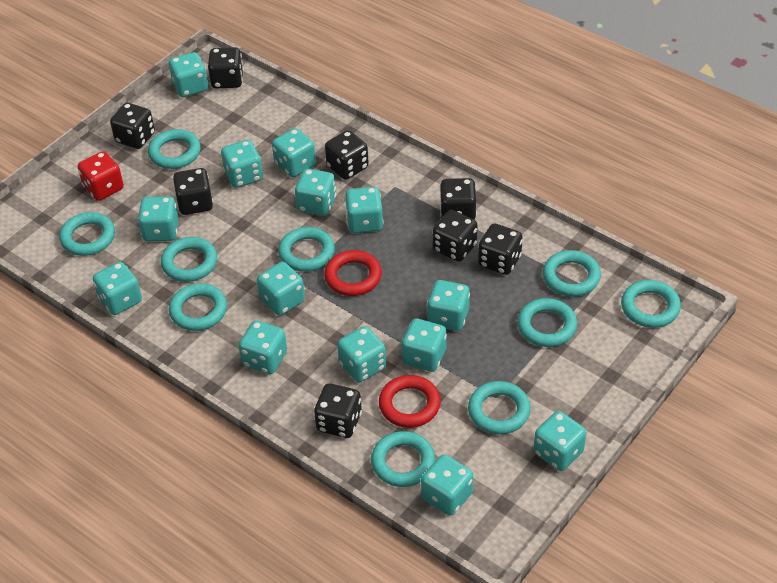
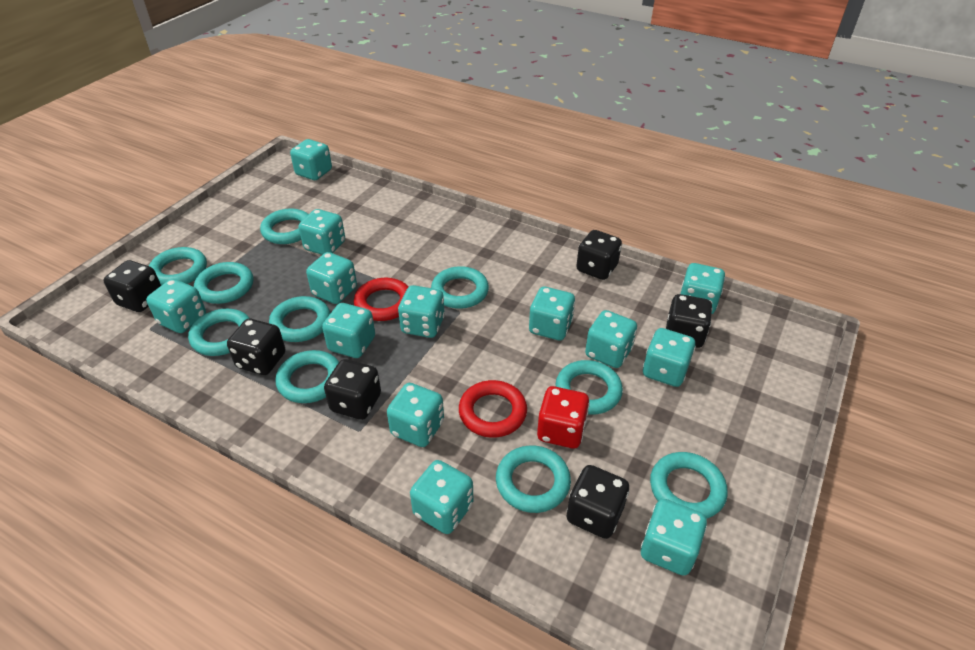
black dice: [110,103,155,149] [173,168,213,215] [208,47,243,88] [314,383,362,438] [325,130,369,180] [433,210,477,262] [440,178,476,220] [478,223,523,275] = 8 -> [103,260,161,312] [227,319,285,375] [324,359,381,420] [566,465,629,539] [576,230,622,280] [666,294,712,348] = 6
turquoise dice: [93,262,142,315] [138,196,179,241] [169,52,208,97] [221,140,263,188] [239,320,287,374] [257,262,305,316] [272,128,316,177] [295,169,336,216] [337,326,386,382] [345,187,384,233] [401,318,447,372] [421,455,473,516] [427,280,470,331] [534,411,586,471] = 14 -> [146,279,206,333] [290,139,332,180] [299,209,345,255] [306,252,357,304] [322,303,375,358] [387,383,444,447] [398,285,445,338] [410,460,473,534] [529,287,575,340] [585,310,637,368] [641,499,707,576] [643,328,696,387] [681,263,725,314] = 13

